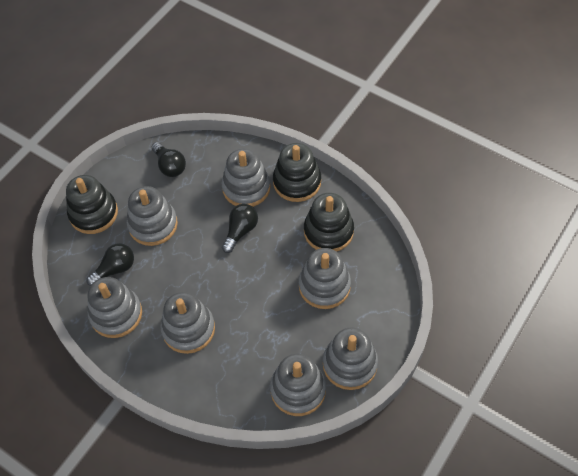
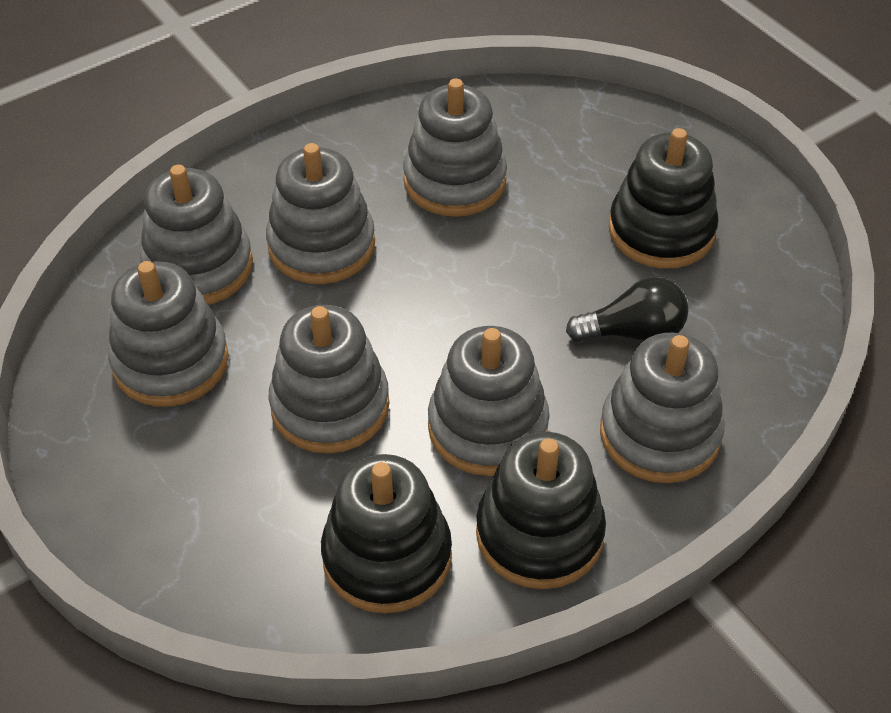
black light bulb: [87,243,134,286] [152,142,186,177] [222,204,258,253] = 3 -> [566,277,689,342] = 1

